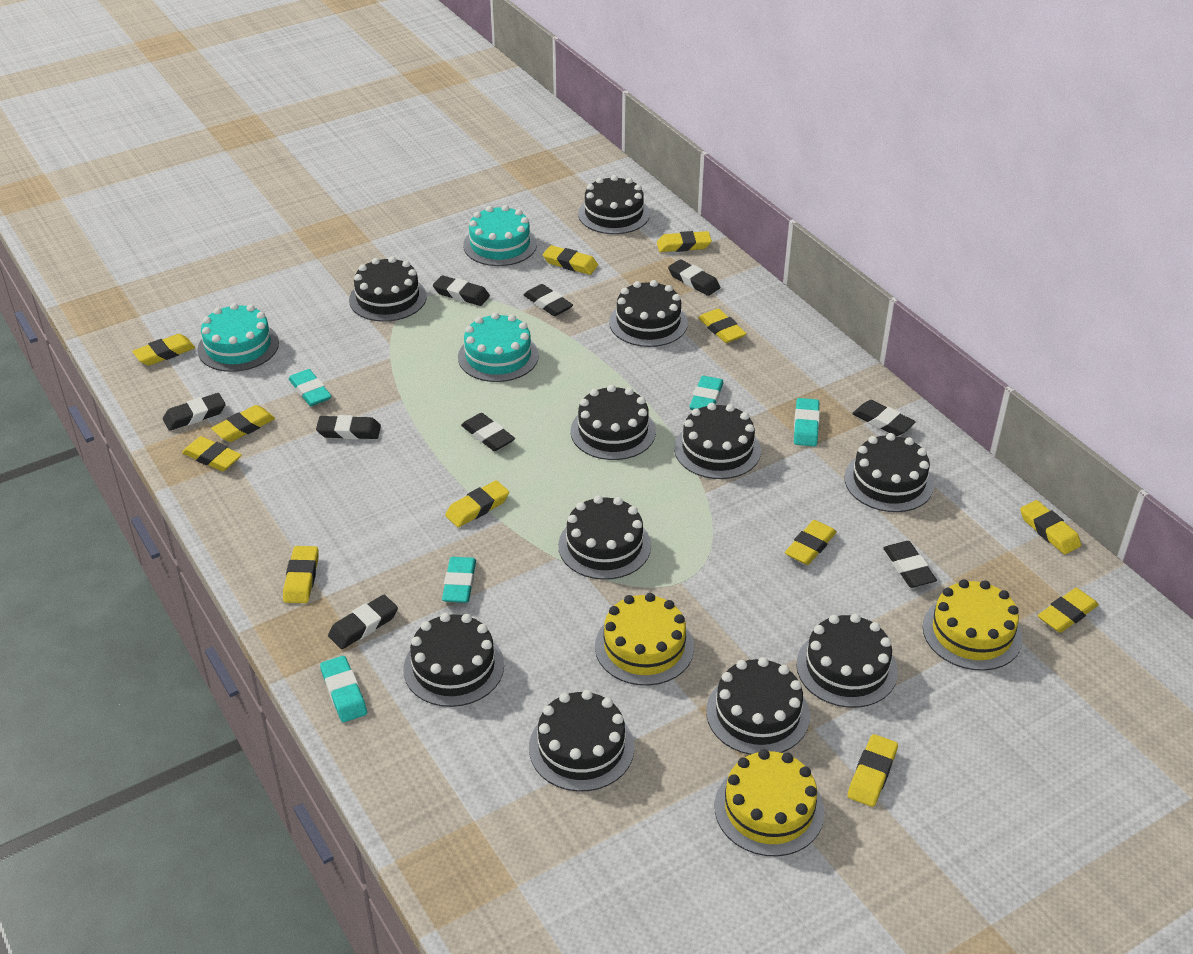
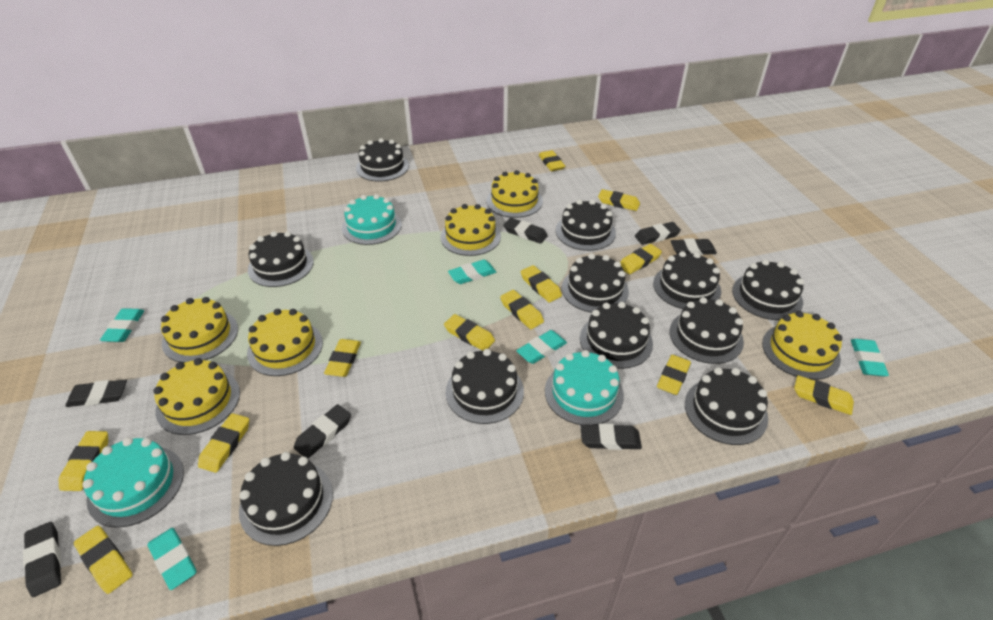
black eraser: [163,393,226,431] [316,415,381,439] [328,595,398,649] [433,275,490,306] [461,413,515,451] [524,284,573,316] [668,259,720,296] [852,400,916,436] [883,541,937,588] = 9 -> [23,522,61,597] [65,379,127,407] [294,404,351,459] [503,218,548,244] [581,424,642,450] [635,222,681,245] [671,238,717,255] = 7
yellow cake: [595,593,694,686] [715,749,824,857] [923,579,1023,671] = 3 -> [153,358,240,435] [161,297,238,363] [247,309,323,376] [440,204,501,256] [487,170,543,218] [762,311,842,380] = 6

